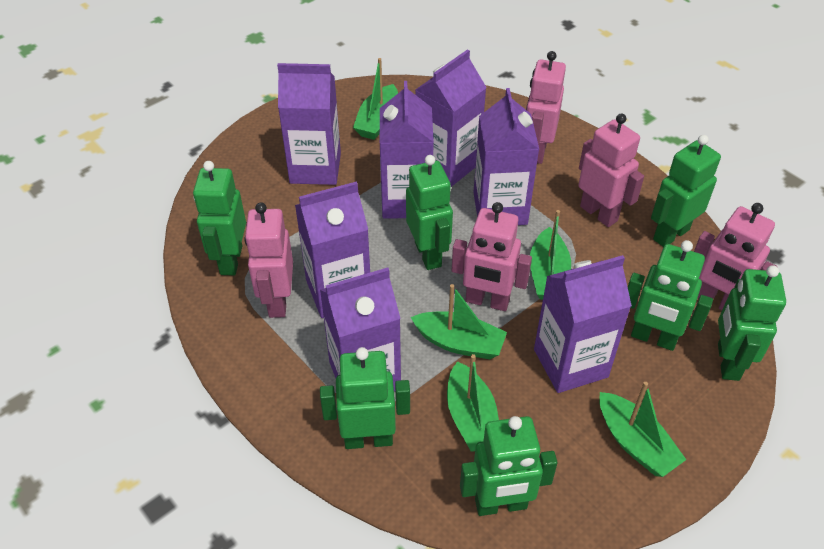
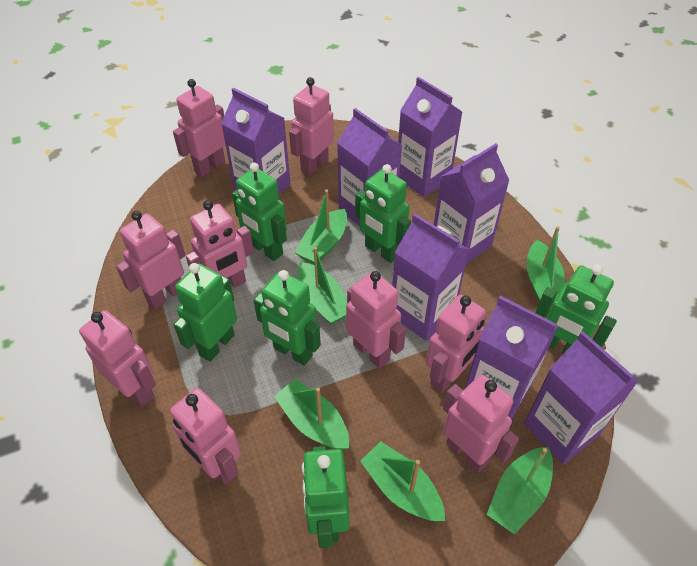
green boat: [353,58,398,140] [411,284,507,359] [447,354,499,452] [530,210,571,300] [599,382,686,477] = 5 -> [274,379,349,450] [295,189,347,265] [298,247,347,324] [360,441,445,521] [487,447,553,535] [526,226,565,302] = 6
green robot: [193,161,246,276] [320,347,410,449] [406,155,453,270] [460,416,558,516] [628,240,713,351] [651,135,721,247] [718,265,786,381] = 7 -> [174,263,237,362] [232,163,287,261] [254,270,321,366] [302,446,349,548] [355,164,411,263] [536,265,617,354] = 6
pink robot: [244,203,293,318] [452,202,532,311] [526,51,566,164] [578,114,644,227] [694,203,777,310] = 5 -> [79,310,156,407] [116,211,185,309] [170,388,241,485] [173,79,226,177] [186,200,254,288] [289,77,334,176] [346,271,406,369] [426,295,486,393] [443,375,519,472] = 9

